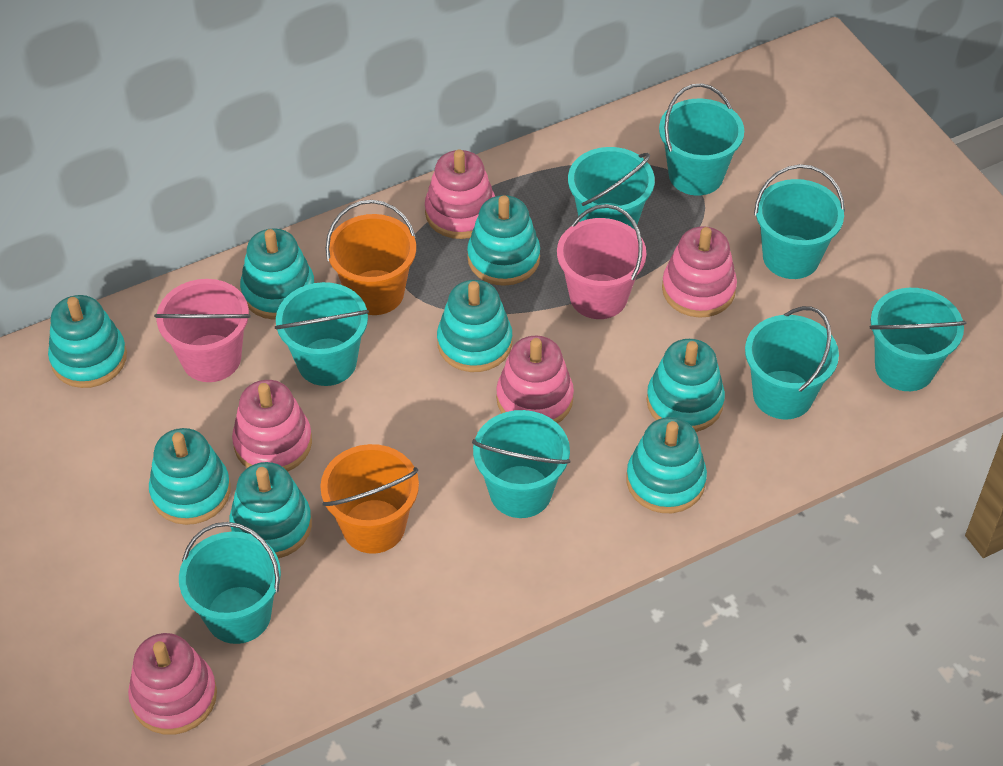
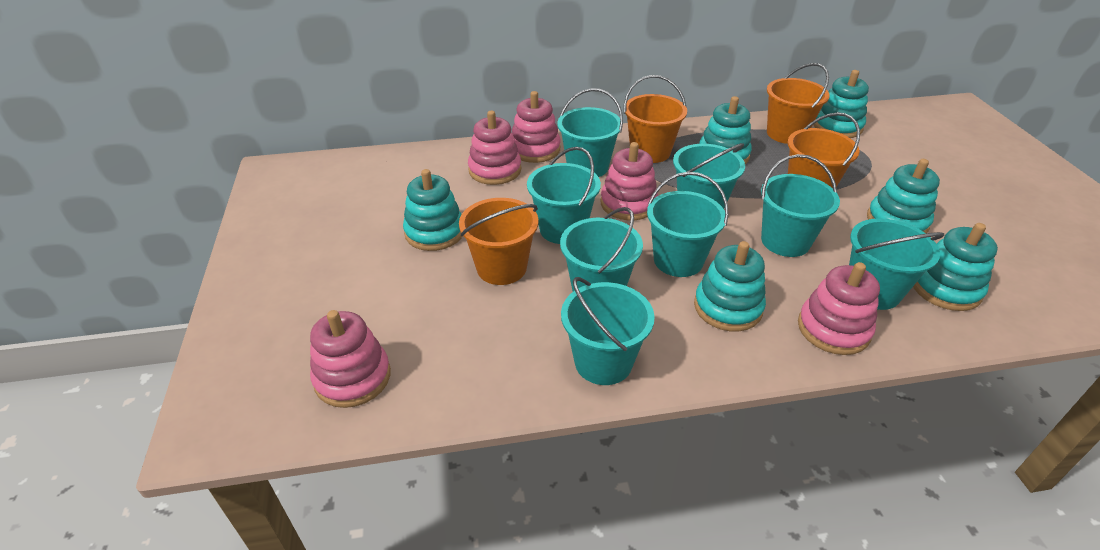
orange bucket: [320,444,419,554] [326,200,416,315] = 2 -> [459,198,538,285] [624,75,687,163] [767,63,830,144] [788,112,860,188] = 4
pink bucket: [154,279,251,382] [557,204,646,319] = 2 -> none = 0
turquoise stacking toy: [48,295,127,388] [149,428,231,525] [230,462,312,558] [240,228,315,320] [437,280,512,372] [467,195,540,286] [626,417,707,513] [647,339,725,432] = 8 -> [403,169,462,251] [694,241,766,332] [699,96,752,164] [813,70,869,138] [867,159,940,234] [913,223,998,311] = 6

